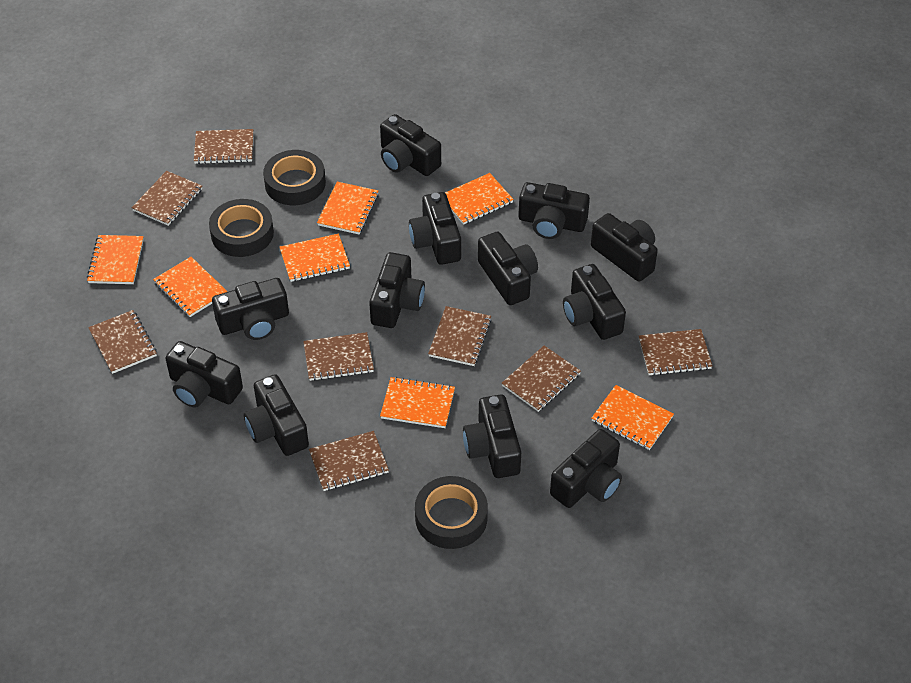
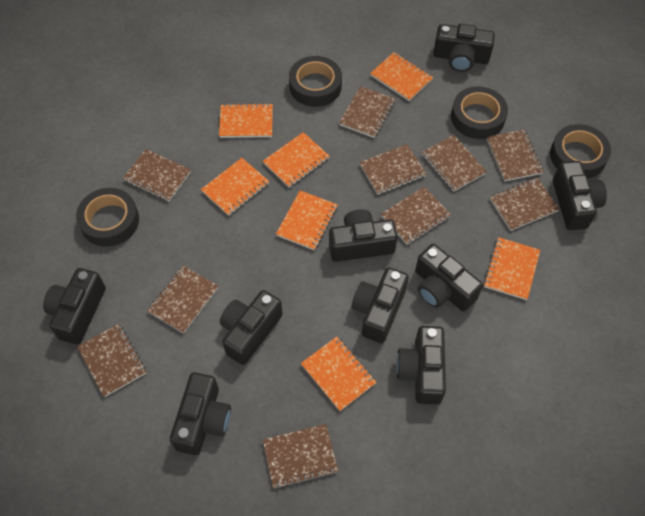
black camera: [165,341,243,408] [212,278,289,340] [244,374,309,456] [369,252,425,328] [380,114,441,176] [409,192,461,265] [463,395,521,478] [478,232,538,305] [518,182,590,239] [550,429,622,508] [563,264,626,340] [591,213,658,282] = 12 -> [43,268,106,344] [170,372,231,455] [220,290,283,365] [329,209,398,262] [352,267,409,343] [396,326,446,405] [415,244,483,312] [433,24,495,72] [553,161,607,230] = 9
black tape: [209,199,274,257] [263,150,326,205] [415,476,488,549] = 3 -> [76,188,139,247] [289,56,342,107] [451,86,508,139] [550,124,611,179] = 4
brown notebook: [88,310,157,374] [132,171,202,226] [194,129,253,164] [303,332,374,381] [309,431,389,491] [428,306,492,366] [502,346,581,412] [639,329,713,376] = 8 -> [77,324,146,397] [123,149,191,201] [147,266,218,334] [263,424,338,489] [339,86,395,138] [360,144,426,195] [381,186,451,245] [422,135,487,191] [487,130,544,181] [490,178,560,231] = 10

